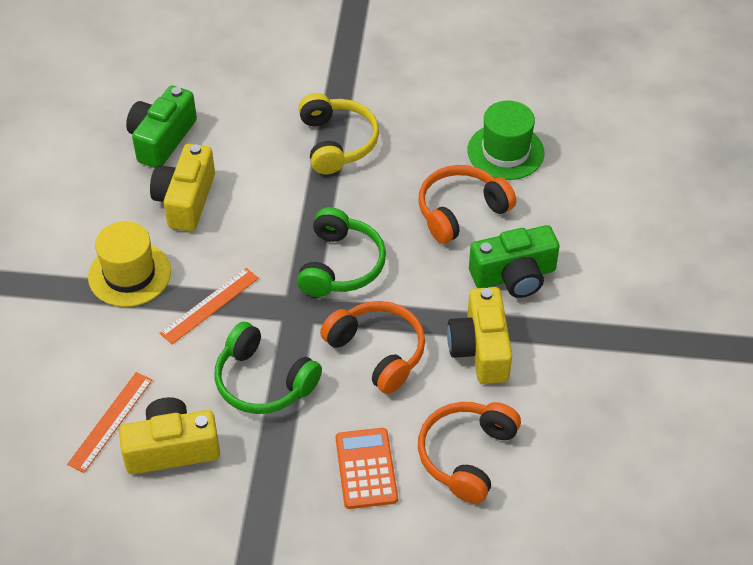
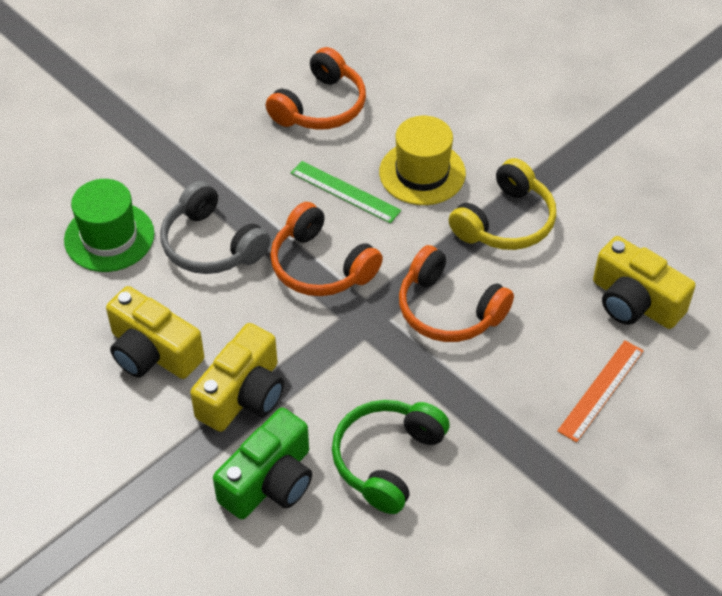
green camera: [126,85,197,168] [469,225,560,298] = 2 -> [213,408,312,519] = 1
green headphones: [214,322,322,414] [297,207,386,297] = 2 -> [332,400,450,514] = 1
green ruler: none = 0 -> [291,161,401,223] = 1
grey headphones: none = 0 -> [160,181,271,274] = 1
orange calculator: [336,428,398,509] = 1 -> none = 0
orange ruler: [67,372,152,473] [159,268,259,344] = 2 -> [557,340,644,443] = 1

